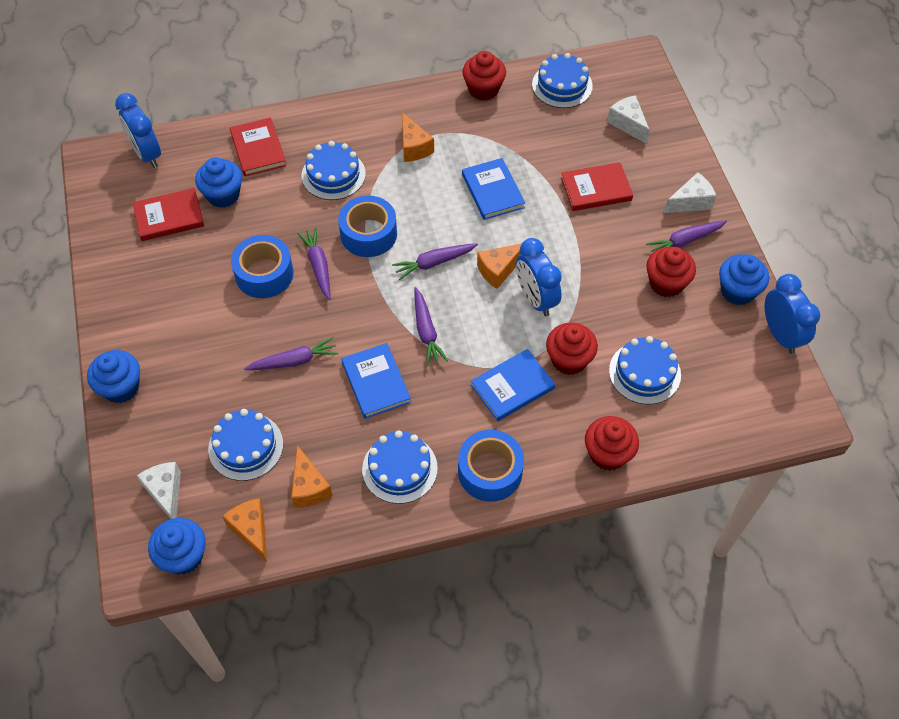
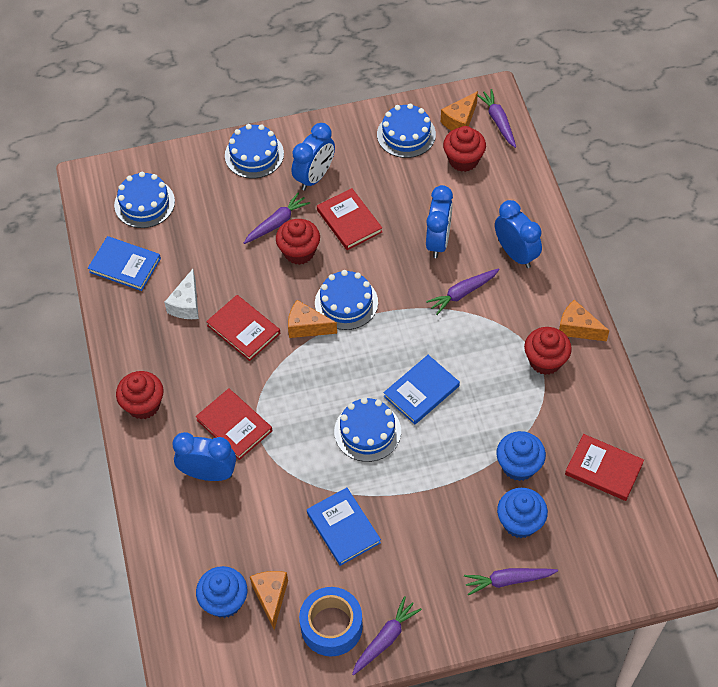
blue clock: [115,93,161,168] [516,238,562,316] [765,274,820,354] = 3 -> [172,432,236,481] [292,123,335,191] [426,185,453,258] [495,200,542,268] = 4
blue cupcake: [87,350,140,403] [148,518,206,575] [195,157,242,208] [719,254,769,305] = 4 -> [196,566,247,618] [496,431,546,481] [497,488,548,538] = 3
blue tape: [231,235,294,298] [338,196,397,257] [458,430,524,502] = 3 -> [299,587,363,656] = 1
red book: [133,188,204,241] [230,117,287,176] [561,162,633,211] = 3 -> [196,388,272,460] [206,295,280,361] [317,188,382,250] [565,434,644,501] = 4
white cheese: [137,462,181,519] [607,95,649,143] [664,172,716,213] = 3 -> [164,269,199,319] = 1

